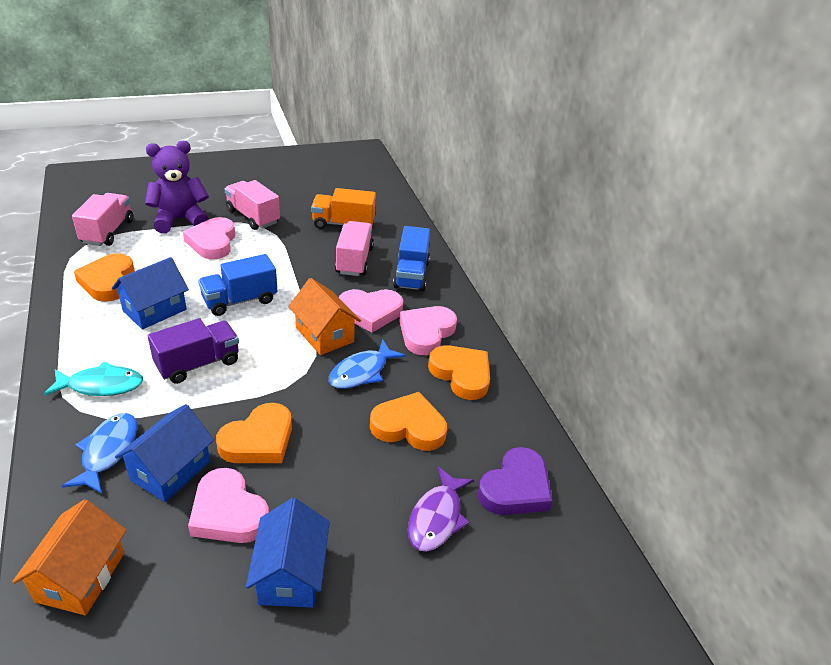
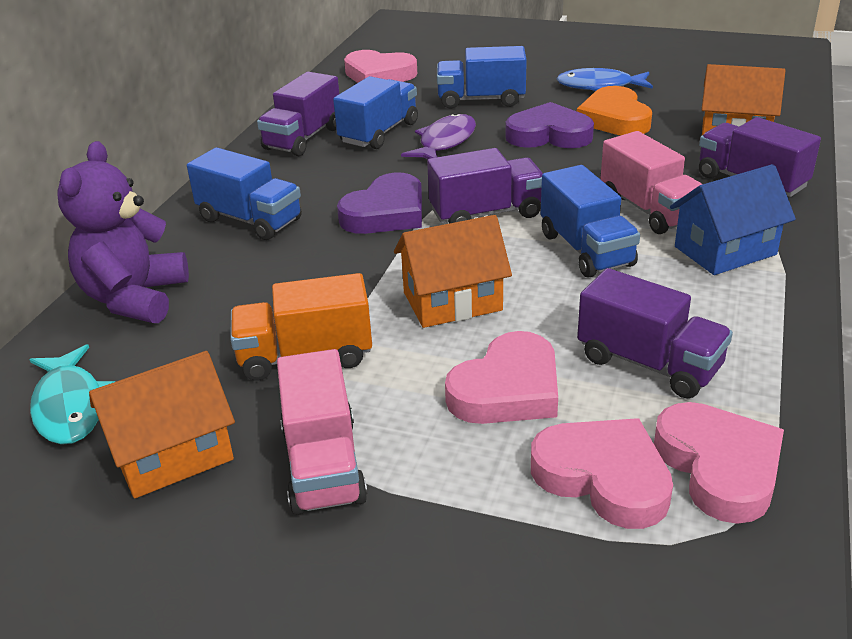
blue fish: [62,413,137,494] [329,339,405,389] = 2 -> [556,68,653,91] = 1
blue house: [112,257,189,329] [115,404,214,502] [246,498,330,608] = 3 -> [670,164,796,275] = 1
blue truck: [198,254,277,316] [393,226,430,291] = 2 -> [187,147,302,240] [333,76,418,149] [437,46,527,109] [541,165,640,277] = 4
orange heart: [74,253,135,302] [216,403,292,463] [370,392,447,451] [428,345,490,400] = 4 -> [577,86,652,135] = 1
orange house: [12,499,127,615] [288,278,361,355] = 2 -> [89,351,235,498] [394,215,512,328] [701,64,785,135] = 3
pink truck: [72,193,133,246] [225,180,280,230] [335,221,374,276] = 3 -> [277,349,367,515] [600,131,702,234] = 2
purple heart: [478,447,552,515] = 1 -> [337,172,422,234] [505,102,594,148] = 2
purple truck: [148,318,239,384] = 1 -> [257,72,339,156] [427,148,543,224] [577,268,733,399] [699,117,821,197] = 4

